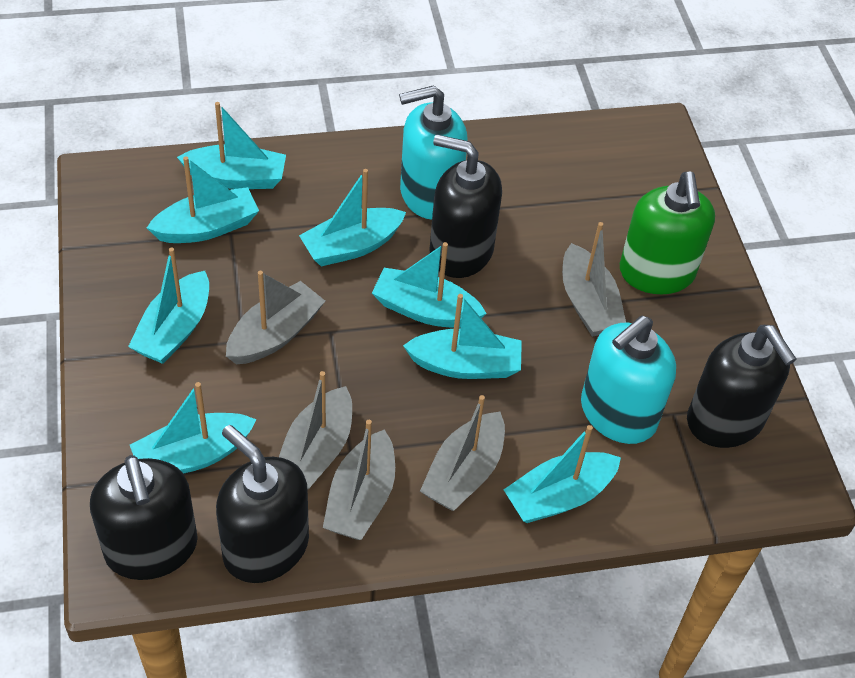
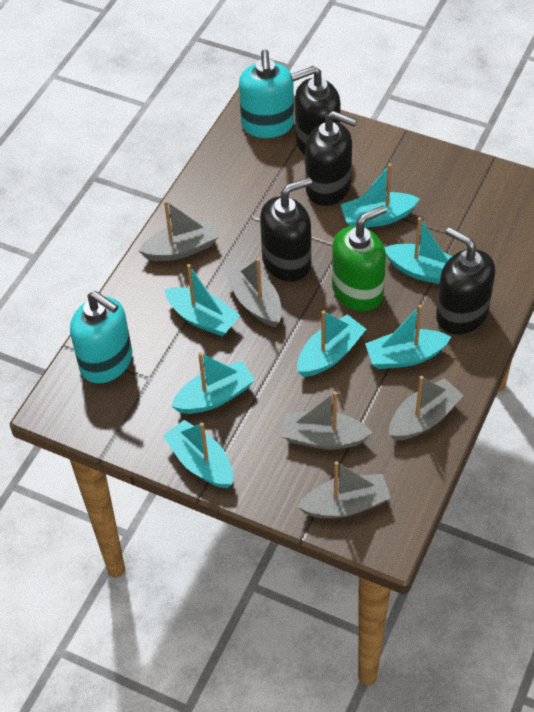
turquoise boat: [128,247,209,364] [130,382,257,474] [147,156,259,243] [177,102,286,189] [299,169,406,266] [372,242,487,328] [403,294,522,379] [503,425,621,523] = 8 -> [163,420,233,488] [164,264,240,337] [171,352,255,414] [297,310,366,377] [340,163,420,228] [365,305,451,369] [384,217,452,284] = 7

